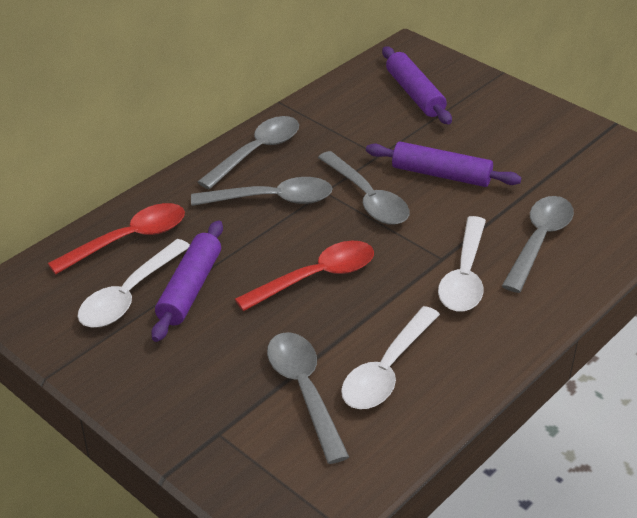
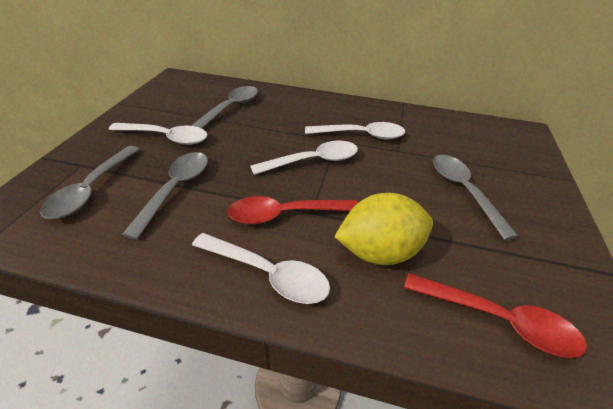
grey spoon: [191,177,333,206] [198,116,299,189] [267,332,349,464] [318,151,410,225] [502,196,574,293] = 5 -> [40,146,140,219] [122,152,208,240] [191,86,258,129] [433,155,518,240] = 4
purple rolling pin: [151,220,223,342] [366,142,522,187] [382,46,452,124] = 3 -> none = 0
white spoon: [77,239,190,328] [341,306,440,409] [438,216,486,312] = 3 -> [109,123,208,145] [192,233,330,304] [250,141,358,175] [305,122,405,139] = 4
yellow lemon: none = 0 -> [334,193,433,265] = 1

